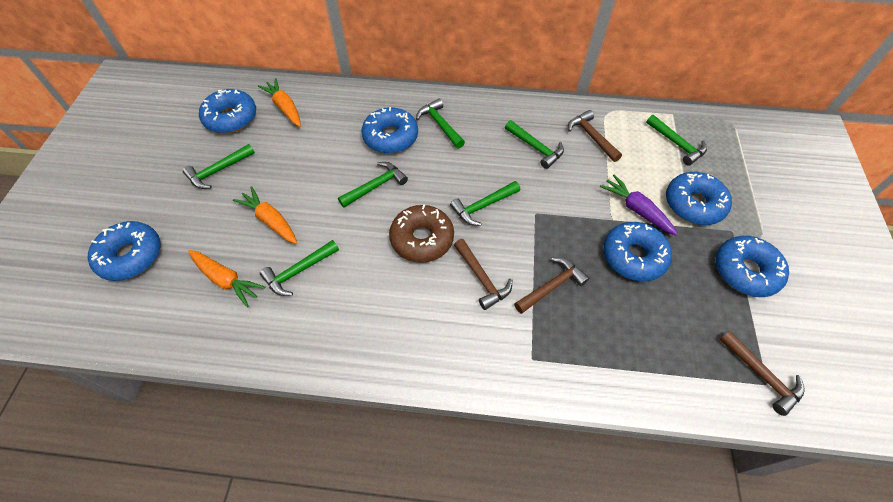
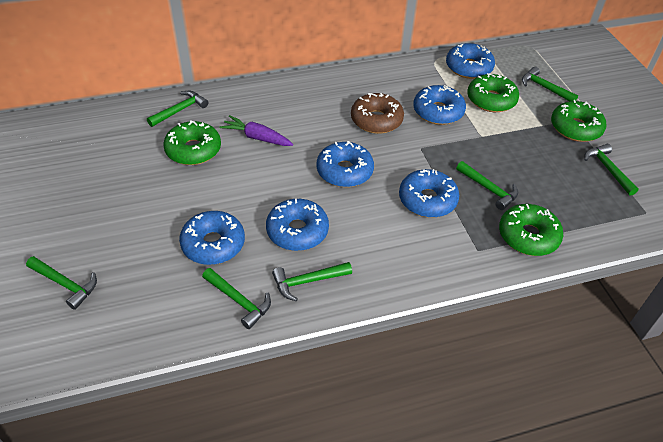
brown hammer: [454,239,512,310] [514,257,590,314] [568,110,622,162] [719,331,805,416] = 4 -> none = 0
green donut: none = 0 -> [163,120,221,165] [467,73,519,112] [499,204,563,256] [551,100,606,142] = 4
orange carrot: [188,250,265,307] [233,186,297,244] [258,78,301,127] = 3 -> none = 0

